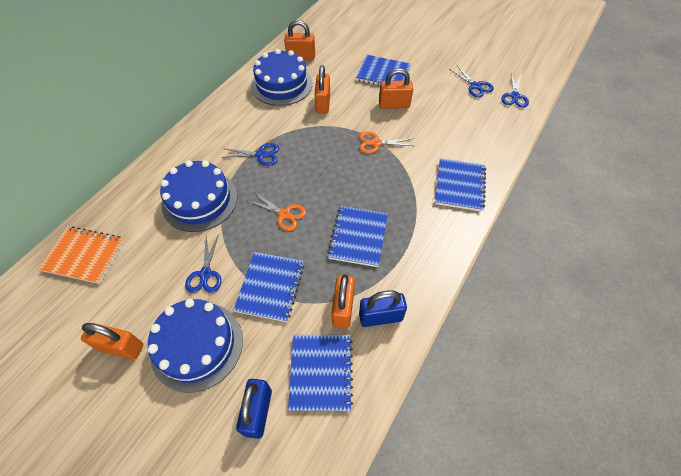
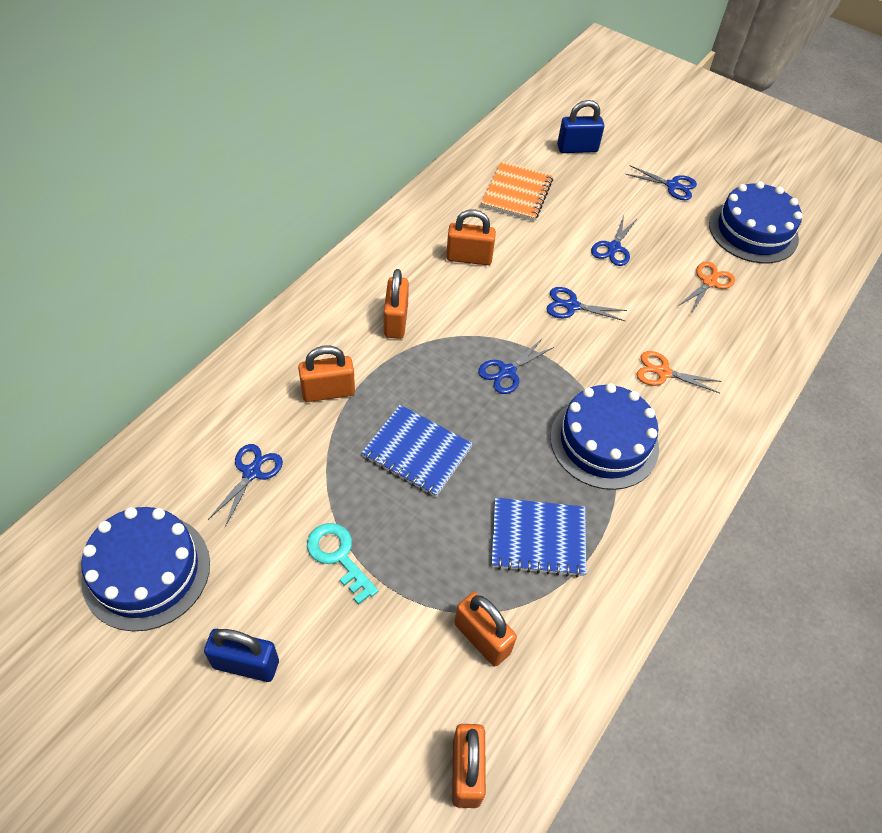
blue notebook: [233,252,304,322] [288,335,353,411] [327,206,388,267] [356,55,411,86] [435,158,486,212] = 5 -> [362,405,473,497] [491,498,586,577] = 2
blue scissors: [185,234,221,293] [222,143,279,166] [449,65,494,98] [501,73,529,108] = 4 -> [208,444,283,527] [478,338,554,394] [547,287,627,322] [591,215,638,266] [625,165,697,200] = 5
turquoise key: none = 0 -> [307,523,378,605] = 1

